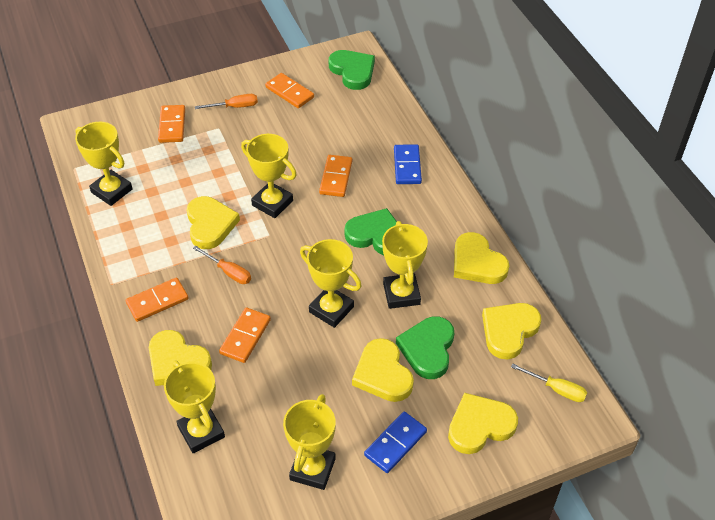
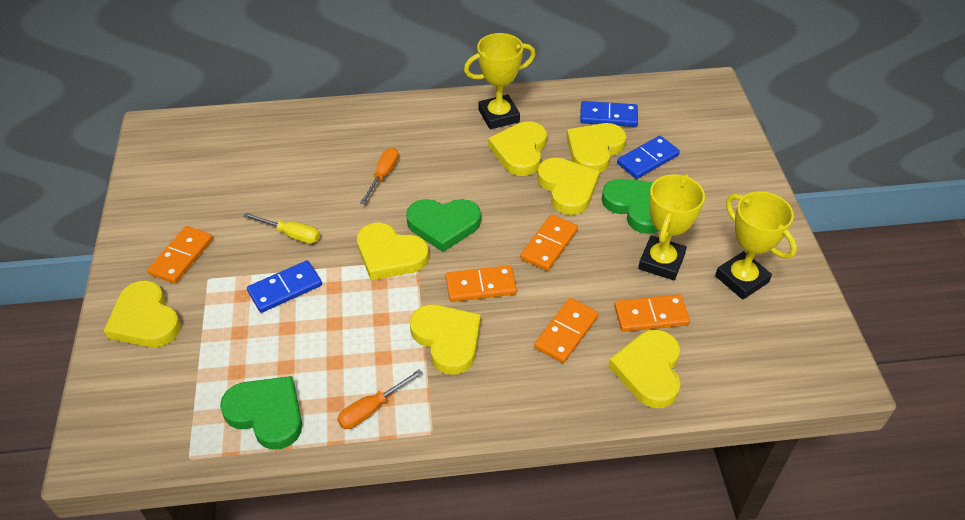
blue domino: [364,412,427,473] [394,144,422,184] = 2 -> [247,260,322,313] [580,101,638,127] [617,136,680,179] = 3
yellow heart: [149,330,212,386] [187,196,240,249] [352,338,414,402] [448,393,518,454] [454,232,509,284] [482,303,541,359] = 6 -> [104,280,181,347] [357,222,429,280] [410,305,481,375] [488,121,547,176] [537,158,600,215] [566,123,626,173] [608,329,681,408] = 7
yellow trophy: [75,122,133,206] [164,361,225,453] [241,134,297,218] [283,394,336,490] [300,239,362,328] [382,221,428,309] = 6 -> [464,33,535,129] [638,174,705,280] [715,192,797,300] = 3

